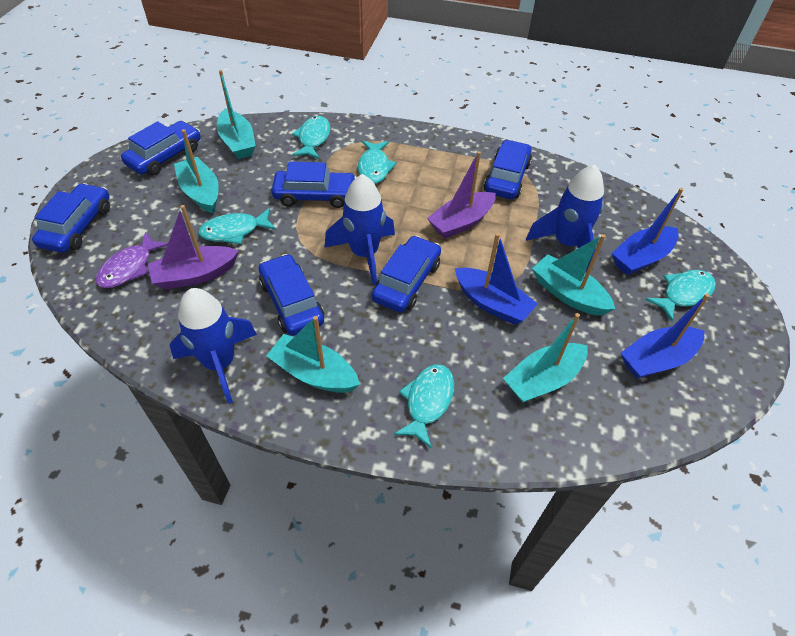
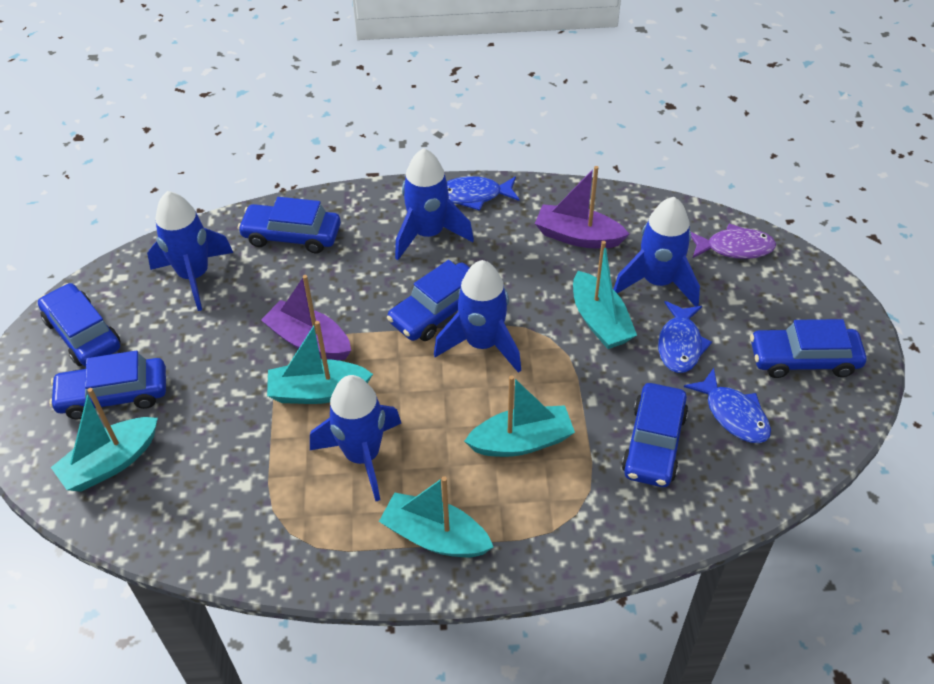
blue boat: [455,233,538,325] [612,188,683,275] [621,293,710,379] = 3 -> none = 0
blue fish: none = 0 -> [447,176,520,211] [658,301,712,373] [684,368,771,443] = 3
blue rocket: [170,288,257,404] [324,174,395,285] [526,164,604,270] = 3 -> [147,191,233,311] [310,375,401,501] [395,148,474,260] [434,260,521,373] [613,197,700,307] = 5
turquoise fish: [198,208,276,244] [292,116,331,159] [358,140,397,184] [394,364,454,448] [645,270,716,321] = 5 -> none = 0

